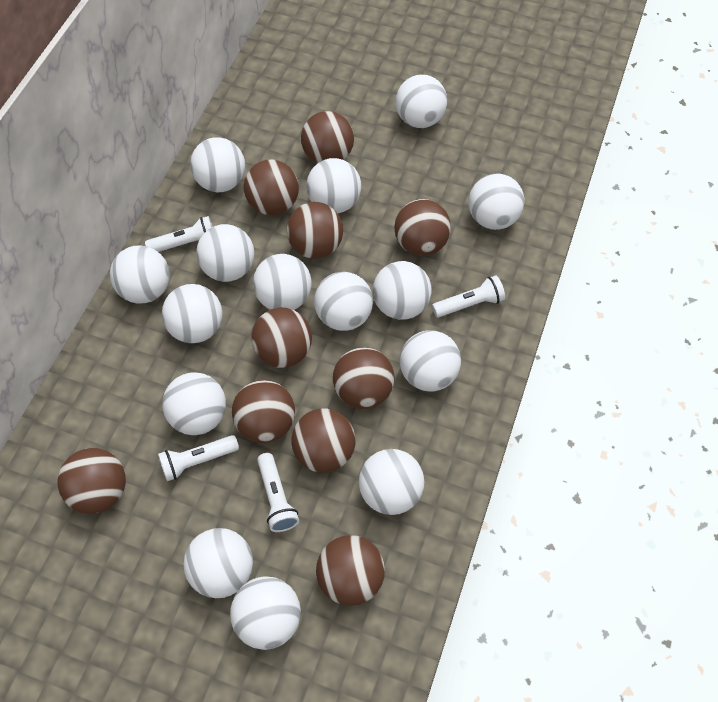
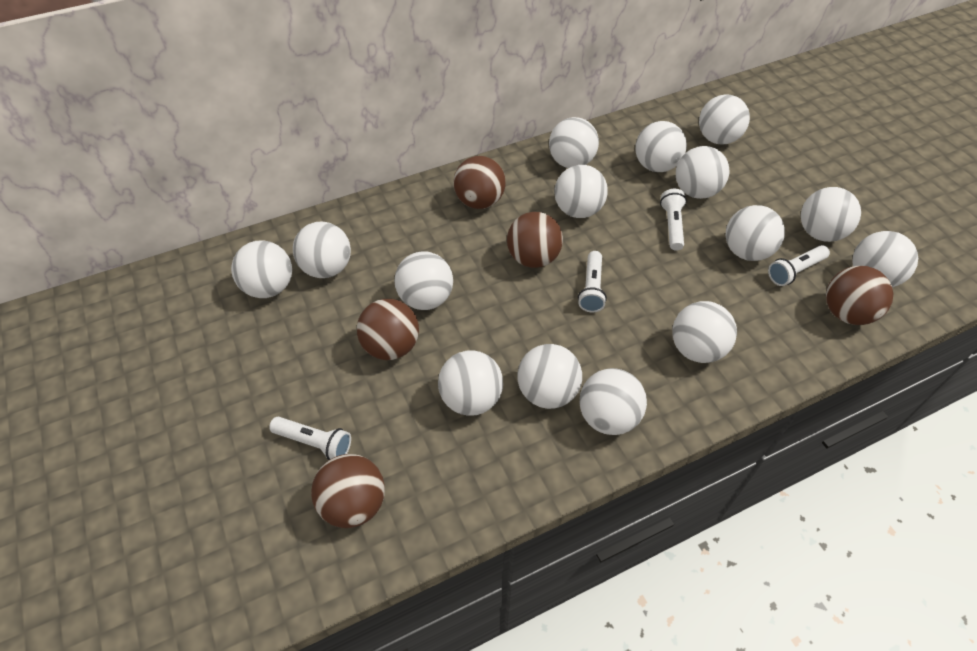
brown ball: [58,448,126,514] [232,380,295,443] [244,160,299,215] [251,308,312,368] [287,202,343,259] [292,409,355,473] [301,111,354,163] [316,535,385,606] [333,347,395,409] [394,199,451,256] = 10 -> [311,454,385,528] [357,299,419,360] [454,156,506,209] [507,212,563,268] [826,266,893,325] = 5

